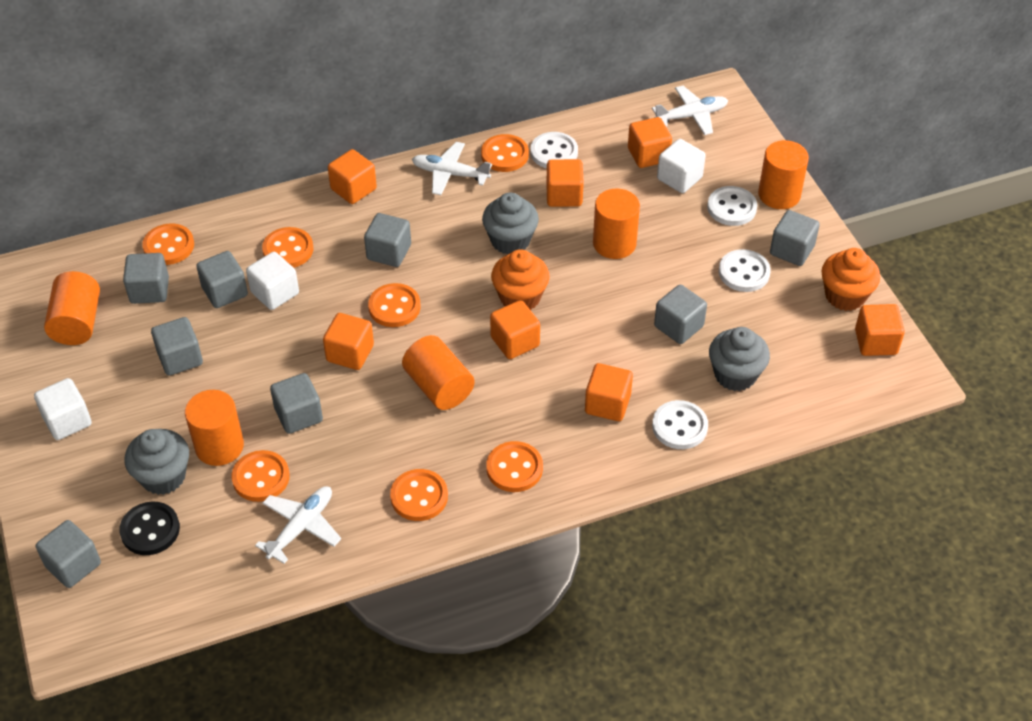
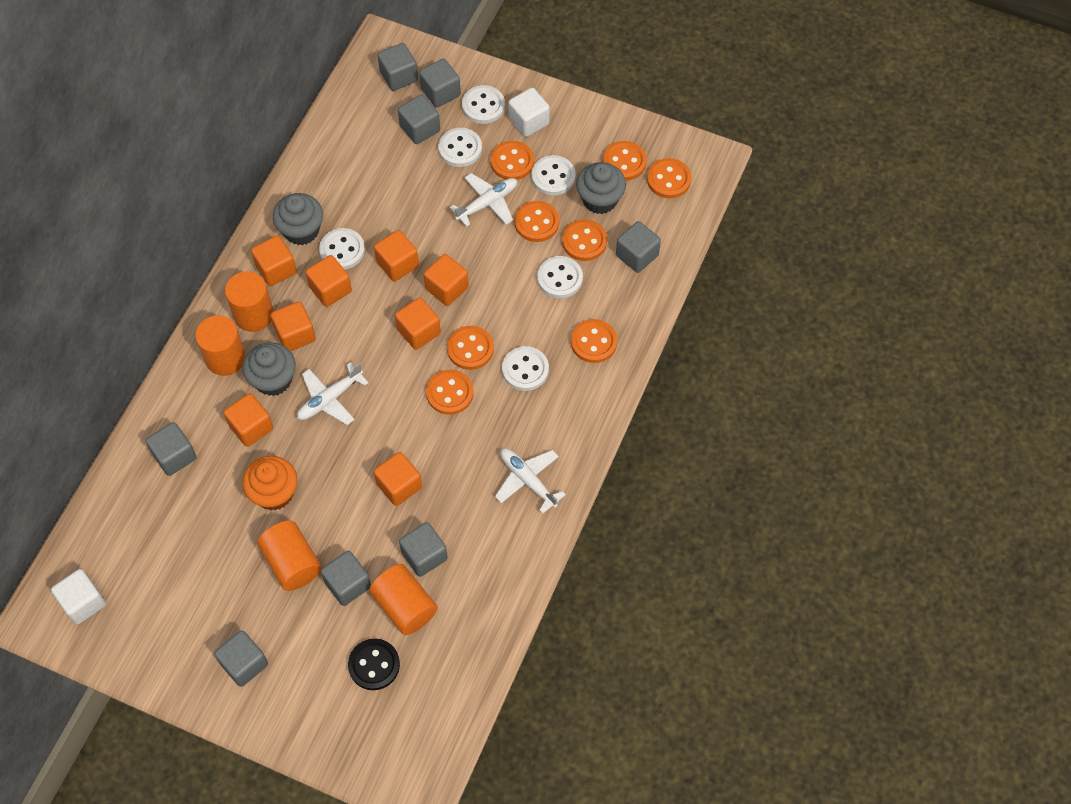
orange button: [142,224,194,265] [232,450,290,502] [262,227,313,268] [368,283,421,327] [390,469,448,521] [481,134,529,172] [486,441,543,492] = 7 -> [426,370,474,415] [447,326,494,370] [490,141,534,180] [515,201,559,242] [562,219,607,261] [571,319,617,363] [603,141,647,181] [647,158,691,198] = 8
orange cube: [323,313,374,370] [328,149,377,204] [490,300,540,359] [546,159,584,207] [585,363,633,421] [628,117,672,168] [855,304,905,356] = 7 -> [224,393,273,447] [251,235,297,286] [271,301,316,351] [305,255,352,307] [374,230,419,281] [374,452,422,506] [395,297,441,350] [424,254,469,306] = 8
orange cupcake: [491,249,550,310] [821,248,880,311] = 2 -> [242,456,297,511] = 1
orange cylinder: [44,271,100,345] [185,390,244,466] [402,335,475,410] [593,188,640,259] [758,140,809,209] = 5 -> [195,315,246,376] [225,271,274,332] [257,520,322,591] [369,564,438,635] = 4
white button: [530,132,578,169] [652,400,708,449] [707,186,757,226] [719,249,771,292] = 4 -> [319,228,365,270] [438,128,482,167] [462,85,505,124] [502,346,549,391] [532,155,576,195] [537,256,583,298] = 6
white cube: [34,378,92,440] [246,252,299,310] [657,139,706,193] = 3 -> [51,569,106,624] [508,88,550,137] = 2

